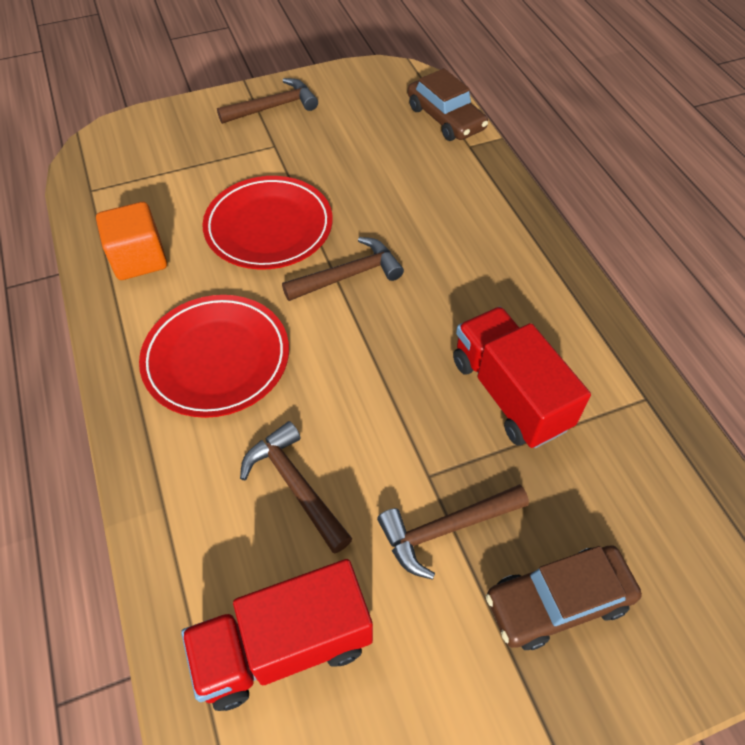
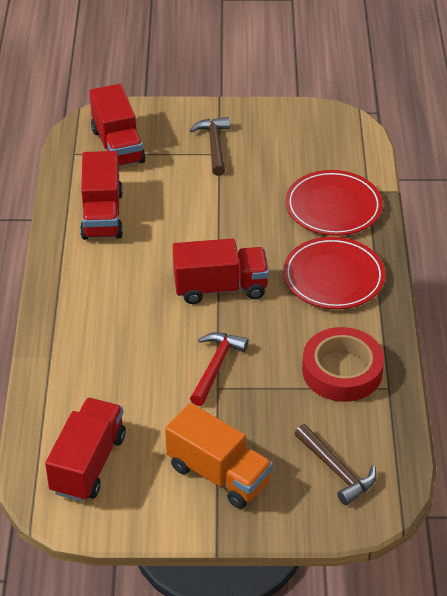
brown car: [408,68,488,141] [486,545,642,650] = 2 -> none = 0
brown hammer: [217,78,318,124] [240,421,352,553] [282,237,404,301] [377,484,529,580] = 4 -> [189,117,230,176] [294,424,377,505] = 2
orange cube: [96,202,167,280] = 1 -> none = 0
orange truck: none = 0 -> [165,403,273,509] = 1
red hammer: none = 0 -> [190,332,248,406] = 1
red tape: none = 0 -> [302,327,384,402] = 1
red truck: [181,559,373,711] [453,307,591,448] = 2 -> [45,398,126,502] [80,151,123,240] [90,84,146,166] [173,238,269,304] = 4

